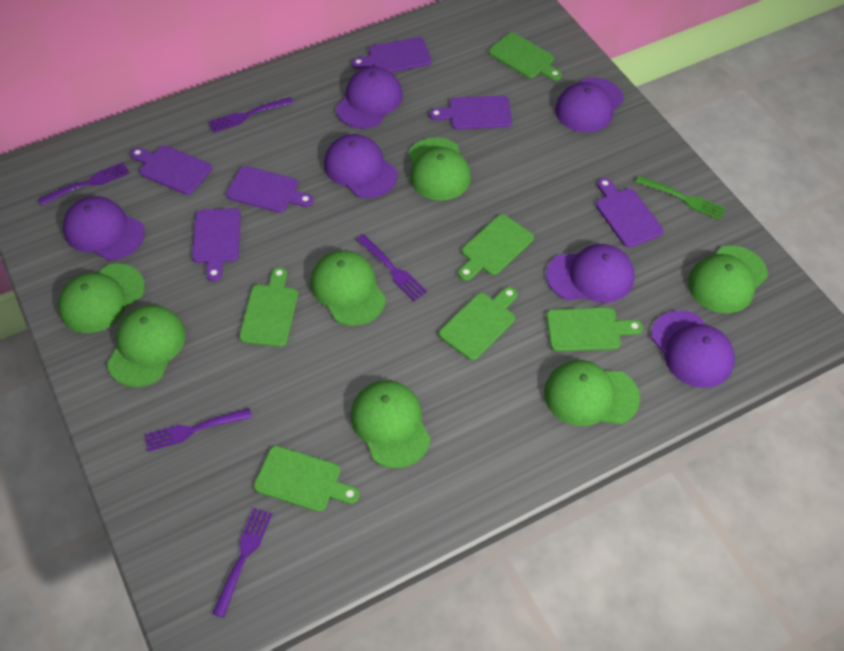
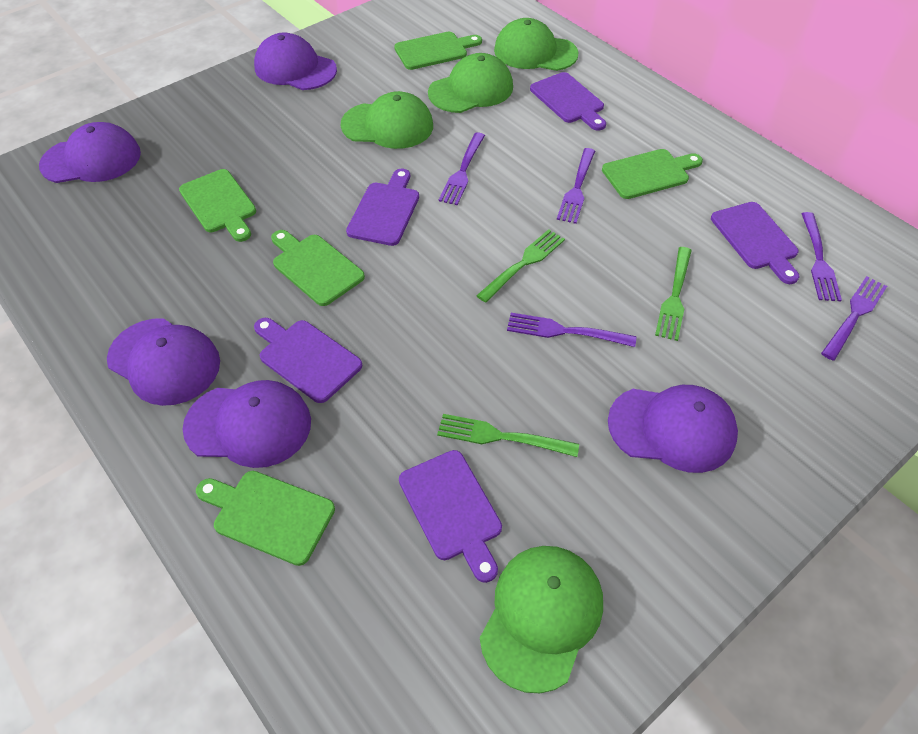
green cap: [58,263,145,333] [107,305,185,387] [310,250,386,326] [351,380,431,468] [408,137,471,201] [544,360,640,426] [688,245,768,313] = 7 -> [341,91,433,149] [428,53,513,113] [480,546,603,693] [494,18,579,71] = 4
green cutting board: [239,267,298,347] [254,446,359,512] [439,287,518,360] [458,215,534,281] [489,33,562,81] [546,307,643,352] = 6 -> [179,169,256,242] [196,471,335,566] [271,230,365,306] [394,32,482,70] [602,149,703,199] = 5
green fork: [636,176,726,220] = 1 -> [437,414,579,457] [476,229,565,303] [655,247,692,341] = 3
purple cap: [63,196,145,260] [324,134,398,198] [336,67,403,129] [546,244,635,303] [555,78,624,132] [651,310,735,388] = 6 -> [39,122,141,183] [107,318,220,406] [183,380,311,468] [254,33,337,90] [608,385,738,473] = 5
purple cutting board: [130,145,212,195] [192,208,241,282] [226,166,314,213] [352,37,432,73] [429,95,512,130] [596,178,664,248] = 6 -> [254,318,362,403] [346,169,419,246] [399,450,502,583] [530,72,606,131] [711,202,799,284] = 5

